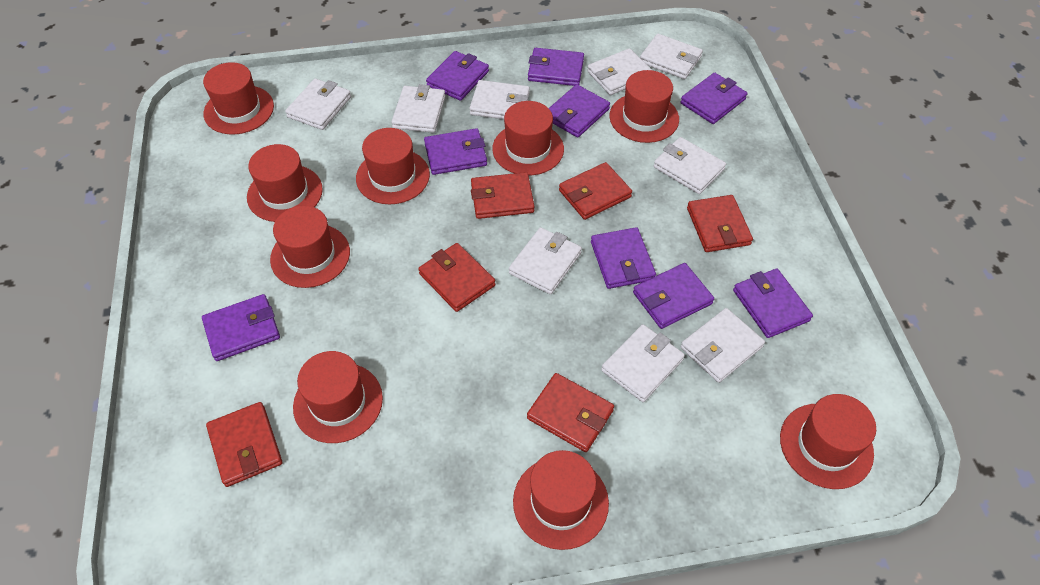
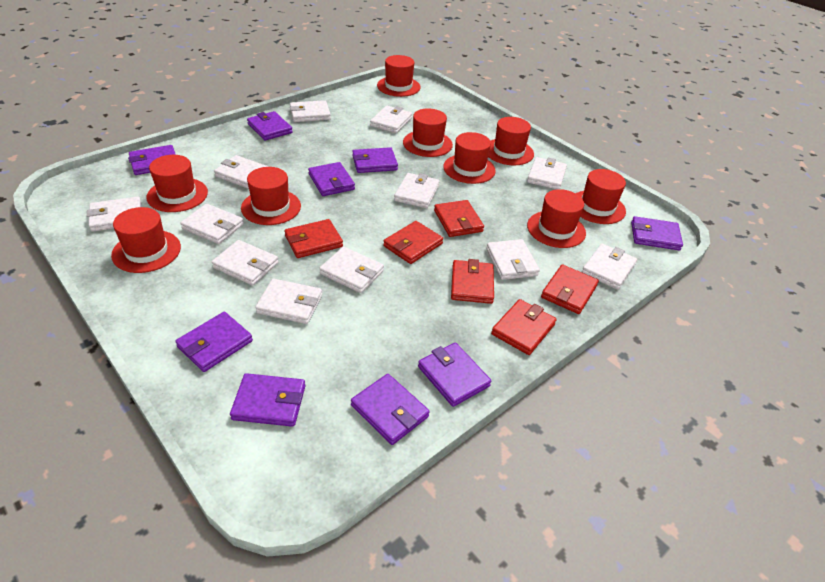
white wallet: [285,79,351,130] [392,84,445,133] [469,80,530,119] [509,227,582,294] [587,48,651,95] [601,324,685,402] [640,34,703,79] [654,137,726,194] [681,308,765,383] = 9 -> [87,196,142,232] [180,204,244,244] [212,240,278,286] [214,155,269,189] [255,279,322,324] [290,100,331,122] [319,247,384,293] [370,106,412,133] [394,173,440,208] [486,239,540,280] [527,157,567,189] [582,244,637,290] = 12

